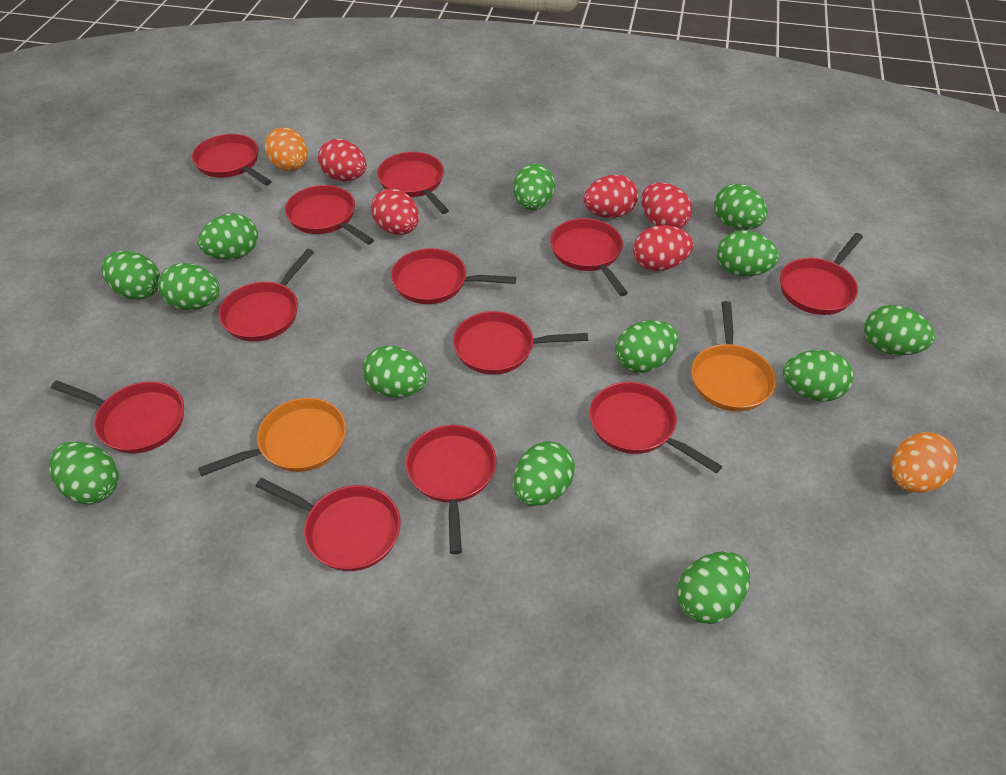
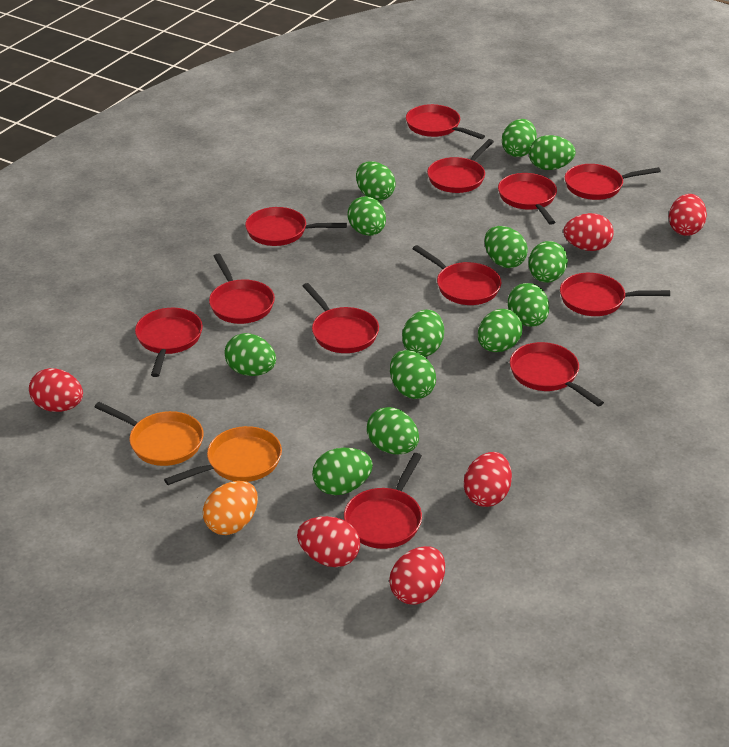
orange egg: [265,127,308,171] [891,432,958,493] = 2 -> [203,481,258,535] = 1
red egg: [318,139,366,181] [371,188,419,235] [583,174,638,218] [633,225,694,271] [642,183,692,229] = 5 -> [29,368,83,412] [297,516,360,567] [389,546,445,605] [464,452,512,507] [563,213,614,251] [669,194,707,236] = 6

